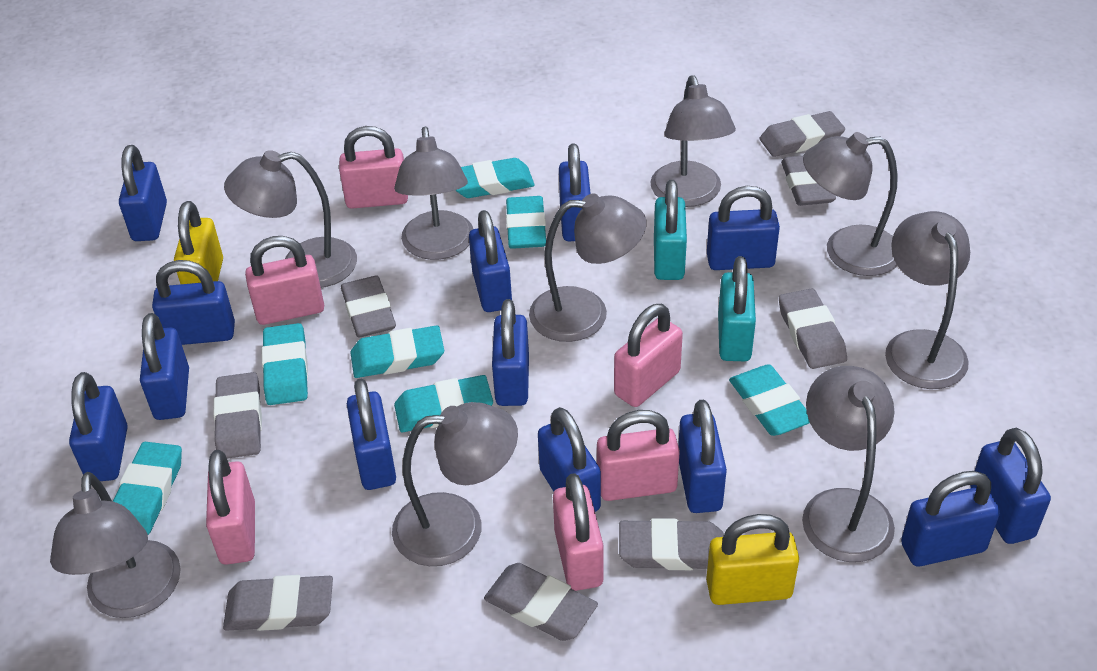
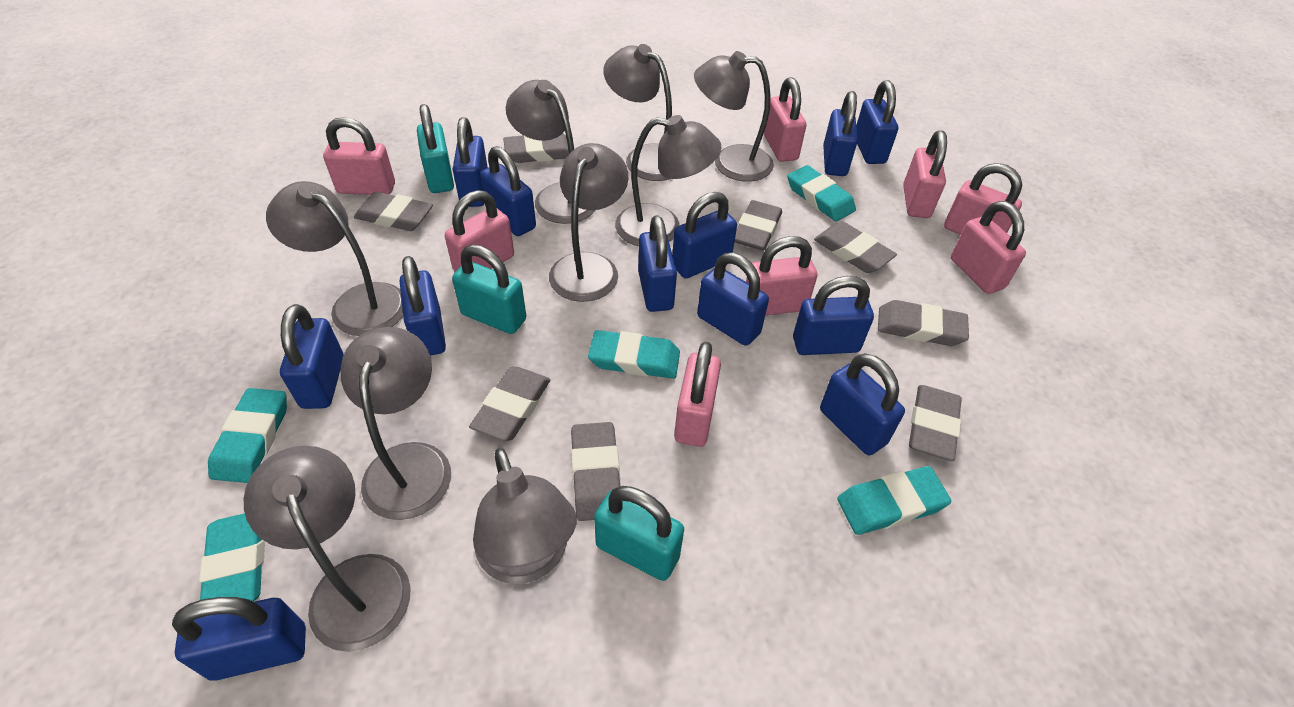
blue padlock: [69,372,128,481] [119,145,167,241] [140,313,189,420] [152,260,235,345] [347,379,396,490] [469,210,512,312] [492,299,529,406] [538,407,601,512] [559,143,591,241] [678,400,727,513] [707,186,780,270] [901,471,1000,567] [970,428,1051,544] = 13 -> [172,597,306,681] [280,304,344,409] [400,256,446,356] [453,117,488,207] [480,146,536,236] [638,215,677,312] [672,192,737,278] [697,253,769,346] [793,276,874,355] [820,353,905,455] [823,91,858,176] [856,80,898,164] = 12
pink padlock: [206,450,255,565] [245,236,324,325] [339,126,408,209] [553,473,604,591] [597,410,680,501] [614,304,683,407] = 6 -> [323,117,395,195] [445,190,514,272] [674,342,721,447] [746,236,817,316] [764,77,806,162] [903,130,947,218] [944,163,1022,235] [951,201,1026,294] = 8
turquoise eraser: [113,442,182,535] [262,323,308,405] [350,325,444,378] [394,375,493,432] [456,158,535,198] [506,196,546,249] [729,364,810,436] = 7 -> [199,513,265,602] [208,388,287,483] [588,330,680,379] [787,165,856,221] [837,466,952,535] = 5
turquoise padlock: [654,180,687,280] [718,256,756,361] = 2 -> [417,104,454,193] [452,245,526,334] [594,486,684,581] = 3
yellow padlock: [174,201,223,284] [706,514,799,605] = 2 -> none = 0

